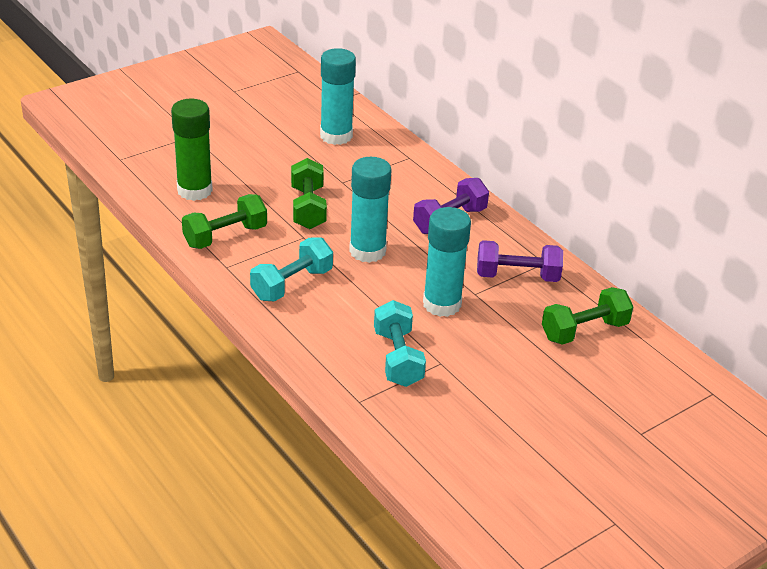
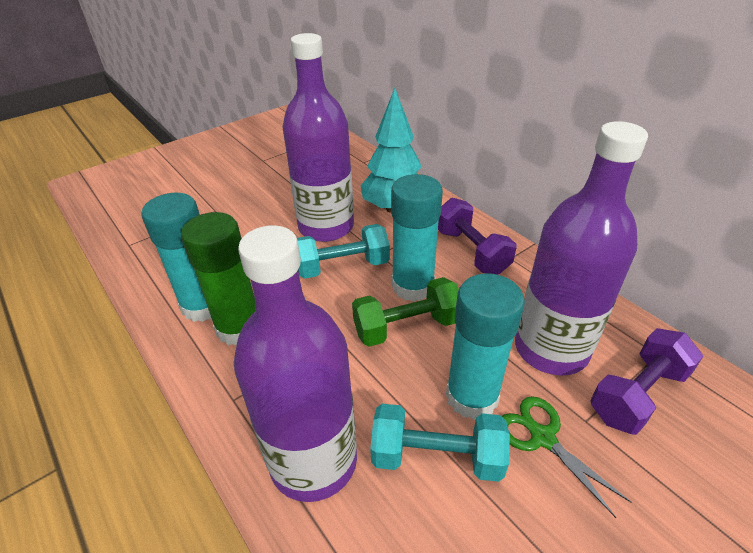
green dumbbell: [182,194,267,249] [291,158,327,229] [542,287,633,345] = 3 -> [352,277,459,347] = 1
green scissors: none = 0 -> [502,396,632,518] = 1
purple bottle: none = 0 -> [234,225,357,502] [282,33,354,242] [515,121,648,376] = 3
turquoise tree: none = 0 -> [361,88,422,213] = 1

